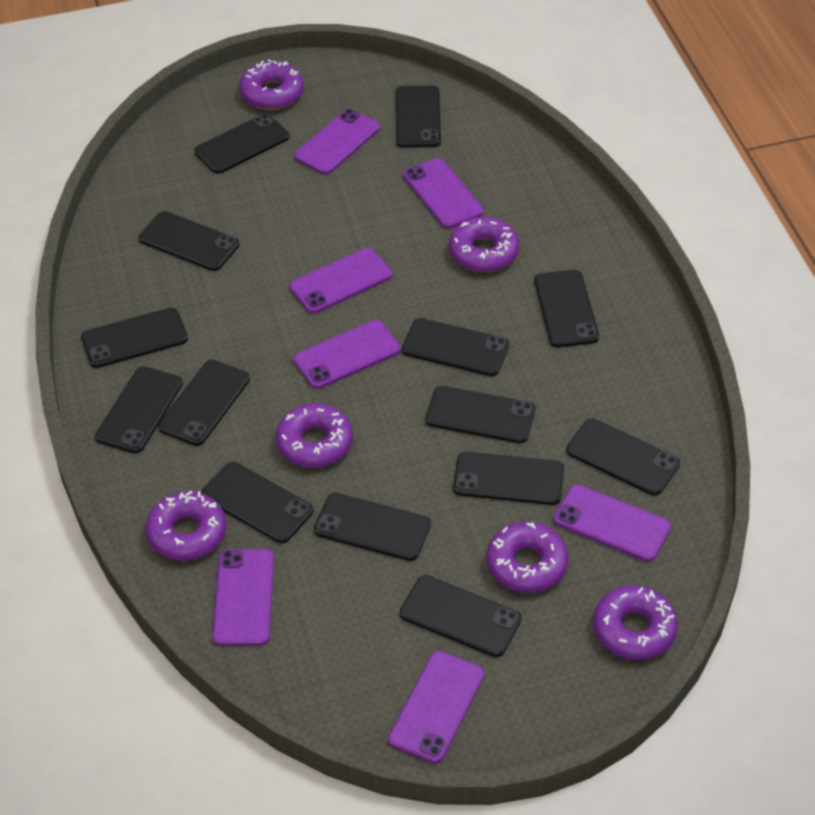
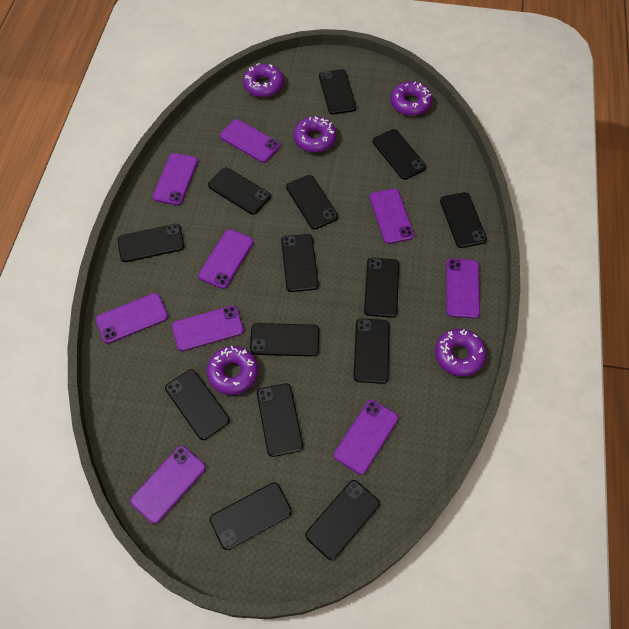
purple donut: [146,491,226,561] [239,59,304,110] [276,403,353,468] [449,217,519,272] [487,522,569,593] [593,585,678,660] = 6 -> [207,346,258,395] [243,63,284,97] [294,116,337,153] [391,81,432,116] [435,329,486,377] = 5
purple phone: [212,549,274,646] [290,248,392,314] [293,320,401,389] [294,109,380,174] [388,651,485,764] [403,158,484,229] [553,484,671,562] = 7 -> [96,293,168,344] [130,446,206,524] [153,153,198,205] [172,305,244,351] [198,229,254,289] [220,119,280,163] [334,400,398,475] [369,188,414,244] [446,259,480,319] = 9

